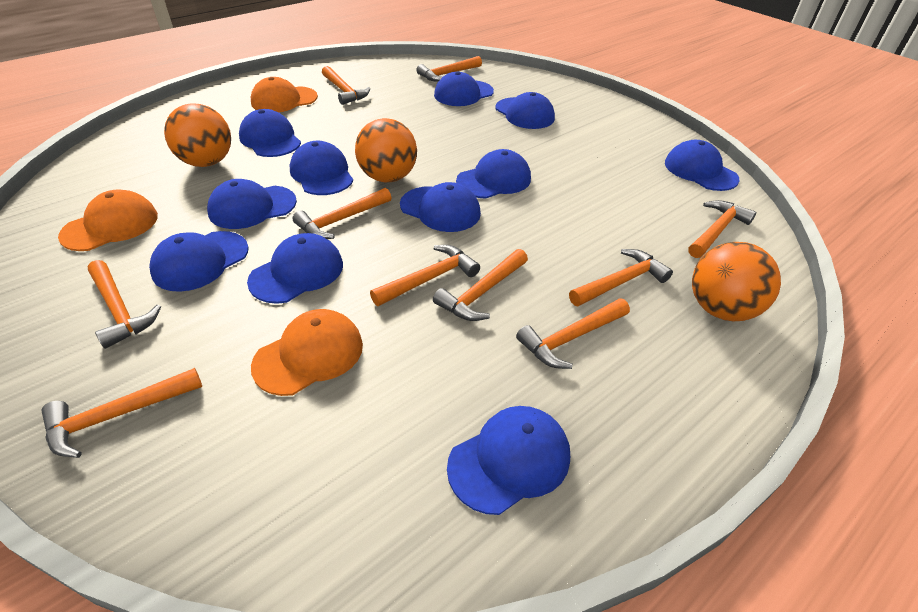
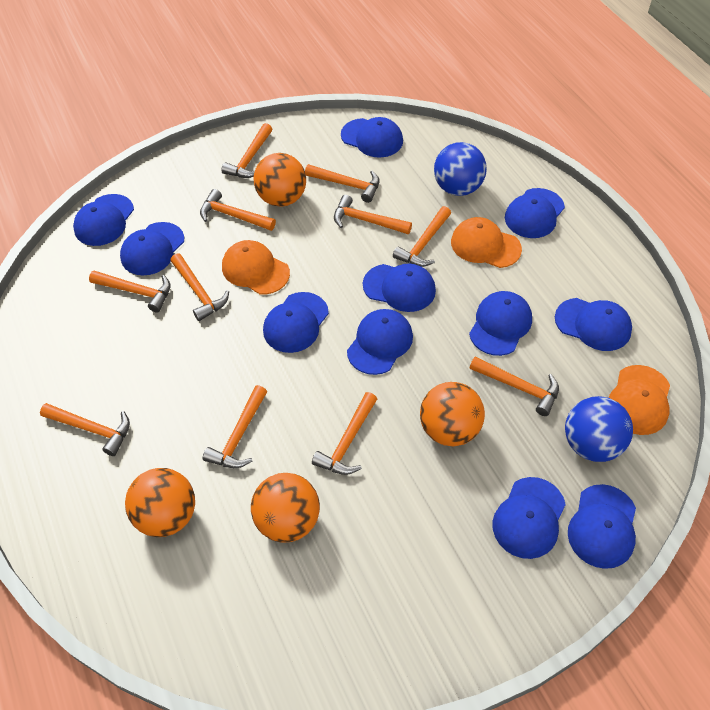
blue ball: none = 0 -> [434,142,487,196] [565,396,633,462] = 2
orange ball: [164,103,231,167] [355,118,417,182] [692,242,781,321] = 3 -> [125,468,195,537] [251,473,320,543] [253,153,306,207] [420,382,485,446] = 4
orange hammer: [42,368,202,458] [88,260,161,349] [293,188,392,239] [322,66,371,105] [370,245,480,306] [416,56,482,81] [433,249,528,321] [516,298,630,369] [569,249,673,306] [688,200,756,258] = 10 -> [40,403,130,456] [89,271,171,312] [171,253,229,321] [200,189,276,231] [203,385,267,468] [221,123,272,178] [305,164,380,203] [312,392,377,475] [334,195,412,234] [393,206,451,267] [469,356,559,416] = 11

